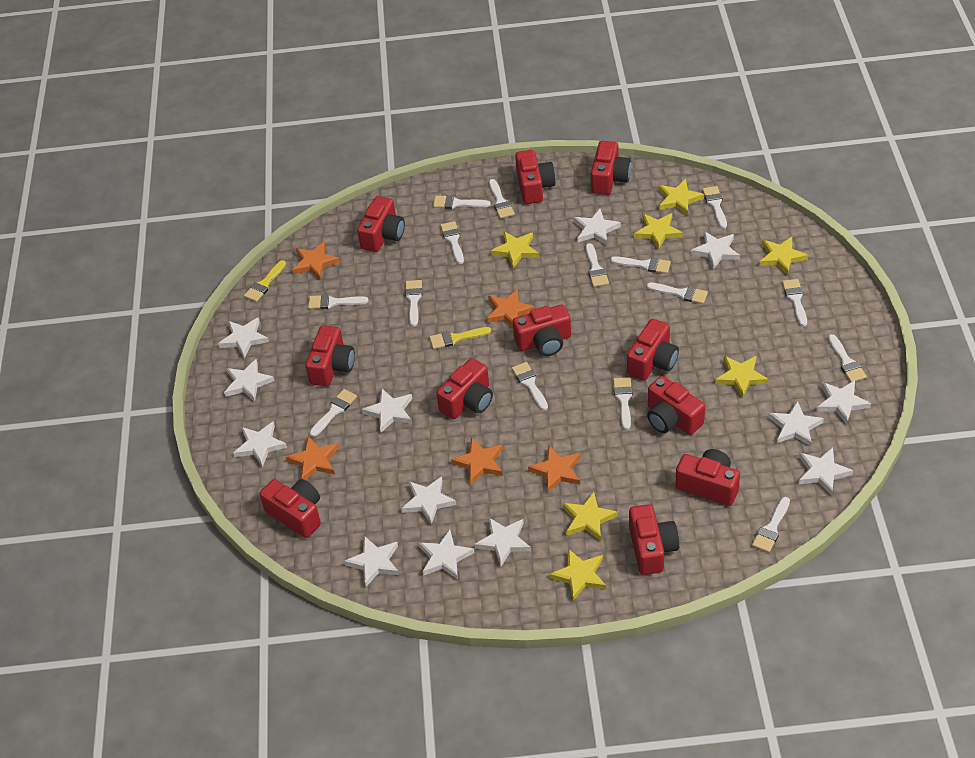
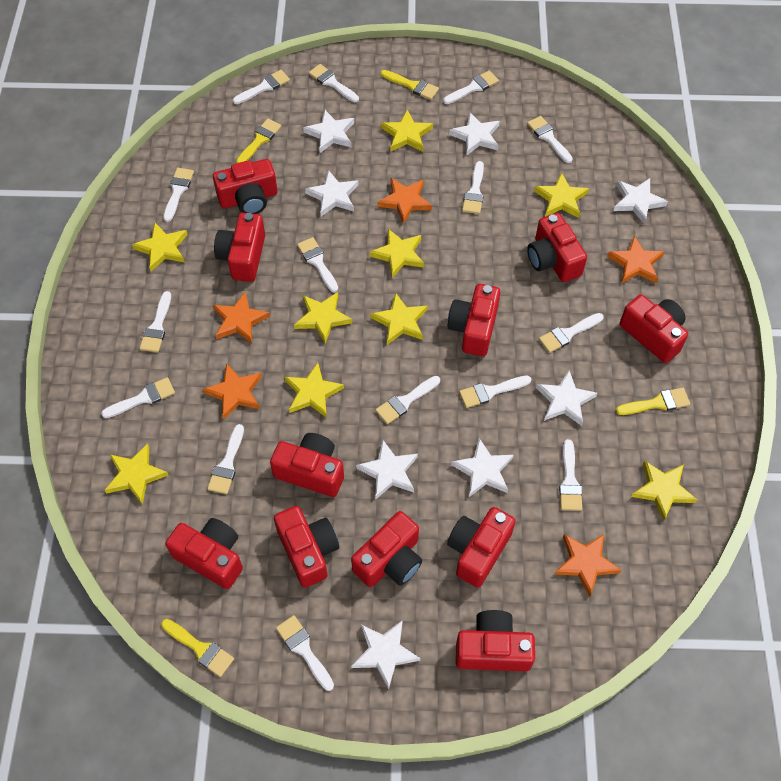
white star: [218,317,269,358] [224,359,275,402] [234,421,287,467] [344,536,399,587] [362,389,413,433] [401,476,457,525] [419,529,474,580] [474,518,531,566] [574,209,621,245] [691,231,740,269] [768,401,824,447] [798,447,853,496] [817,380,871,425] = 13 -> [303,110,354,153] [305,170,359,216] [351,620,420,690] [356,440,418,500] [449,112,500,156] [451,438,514,497] [536,370,597,426] [613,178,668,224] = 8
yellow brush: [244,260,286,302] [430,327,491,349] = 2 -> [161,619,234,677] [236,119,282,163] [381,70,439,100] [616,387,690,415] = 4
yellow star: [491,231,539,268] [549,549,606,601] [563,492,618,541] [634,213,683,250] [658,179,704,216] [715,356,769,398] [759,237,808,276] = 7 -> [105,444,169,505] [132,223,188,271] [285,363,344,418] [294,292,352,343] [370,229,424,278] [370,292,428,345] [381,110,433,152] [534,172,589,218] [631,461,697,521] = 9

